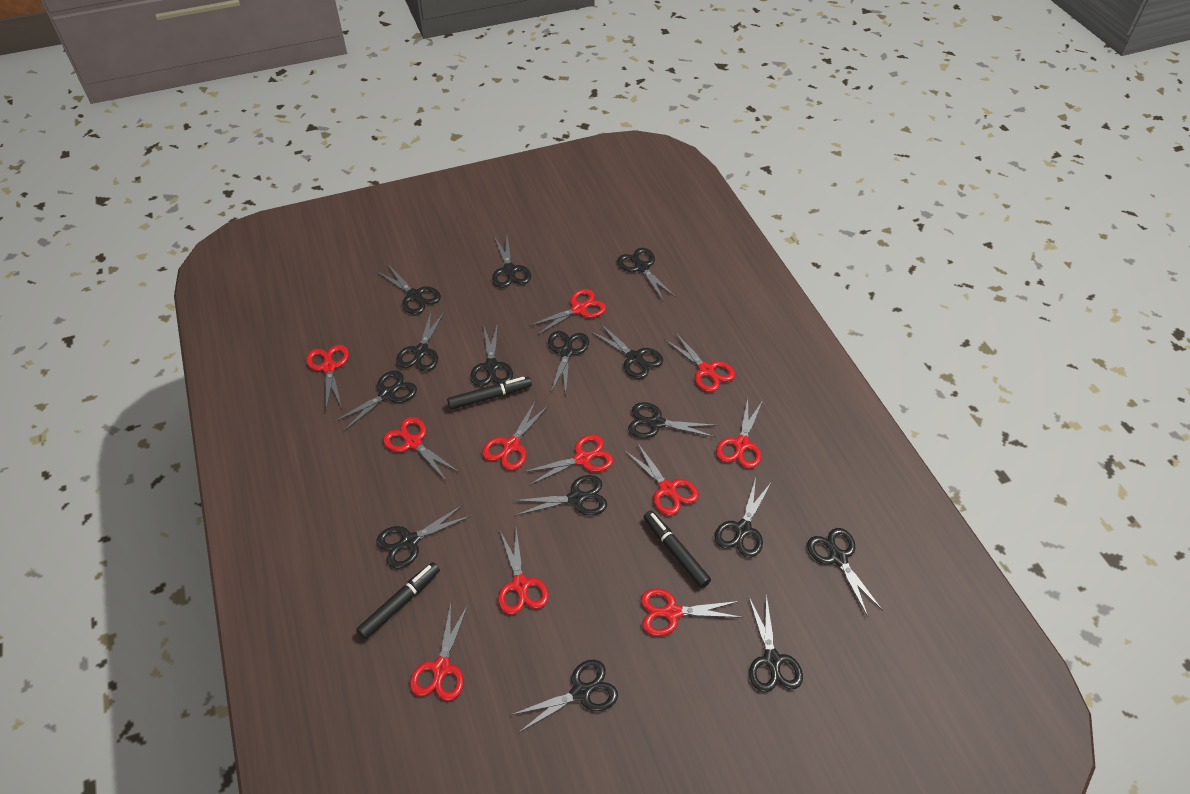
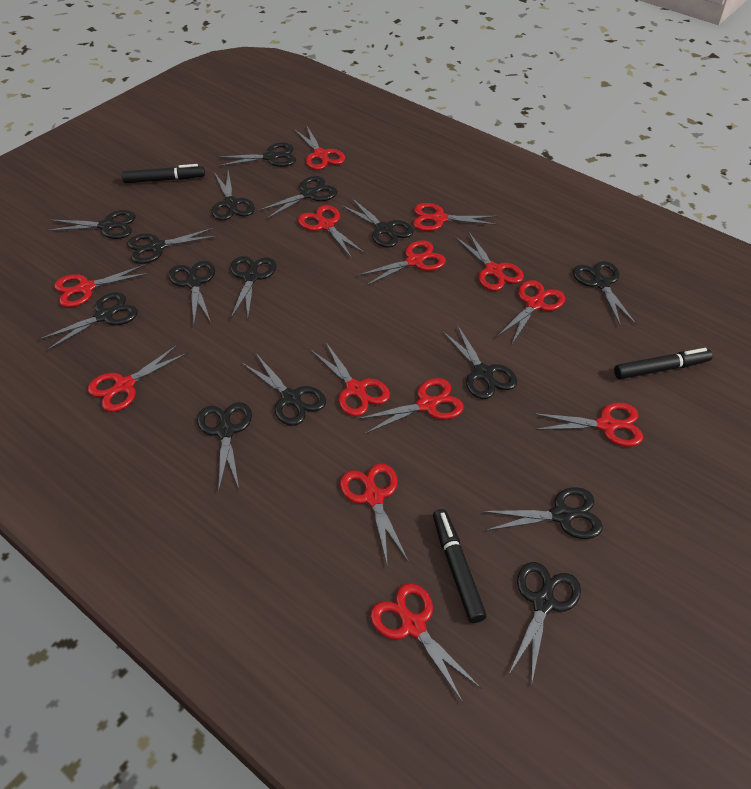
red scissors: [306,345,349,410] [383,417,459,481] [410,604,468,701] [482,400,549,470] [498,528,549,615] [524,434,614,485] [529,289,606,335] [624,443,699,516] [641,588,742,636] [664,332,735,392] [716,399,763,469] = 11 -> [54,264,150,307] [87,344,188,412] [294,126,345,170] [298,205,365,258] [311,343,390,416] [340,463,408,567] [357,240,446,286] [357,378,464,434] [370,583,481,702] [413,203,498,231] [455,231,524,291] [496,280,565,344] [533,403,643,447] = 13

